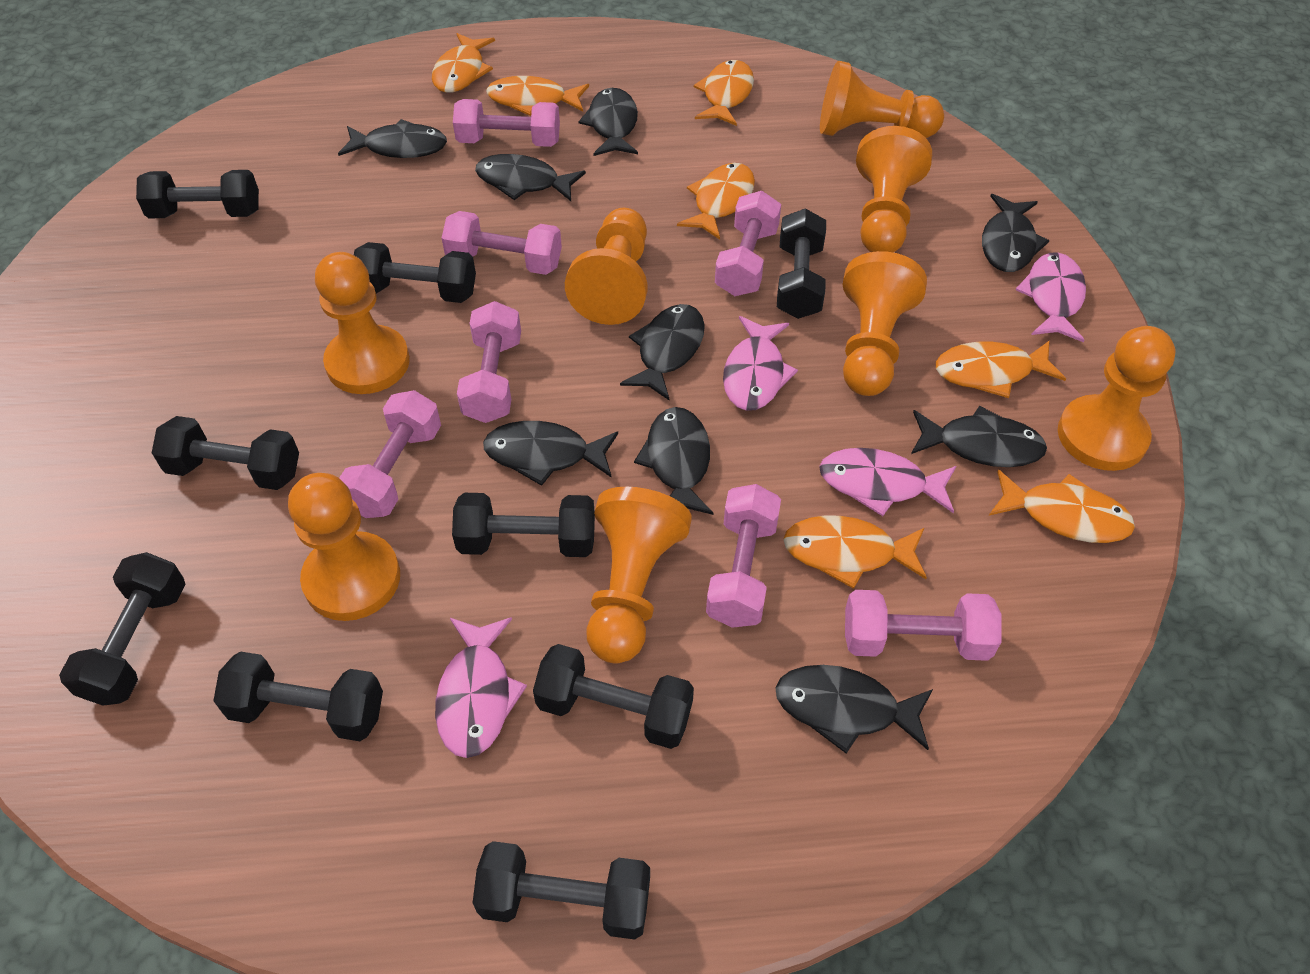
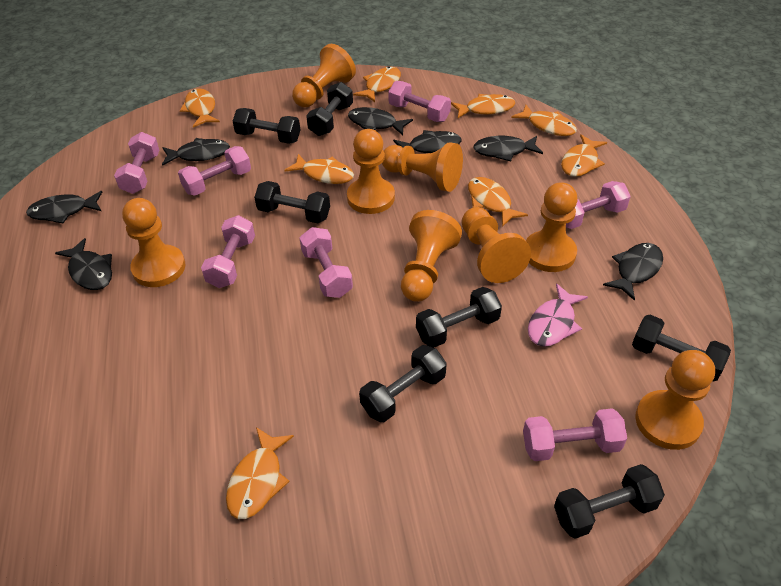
black dumbbell: [59,552,186,706] [136,170,259,218] [152,416,299,490] [213,651,383,741] [354,242,476,303] [452,493,595,557] [473,841,650,940] [533,644,694,749] [777,208,826,319] = 9 -> [233,108,300,144] [254,181,330,223] [306,82,353,136] [359,345,447,422] [416,287,502,348] [554,464,665,539] [632,315,731,382] = 7
black fish: [338,119,447,158] [475,154,586,201] [483,421,618,486] [579,88,638,156] [620,304,705,400] [634,407,713,515] [775,665,933,753] [911,406,1047,467] [982,194,1050,272] = 9 -> [26,191,102,223] [55,238,112,290] [162,138,230,166] [348,107,413,135] [393,130,462,153] [473,136,543,162] [603,243,663,301] = 7
orange fish: [432,33,495,93] [486,76,589,116] [677,163,755,240] [694,60,754,126] [783,516,927,589] [936,341,1066,398] [989,470,1135,543] = 7 -> [180,88,220,127] [226,427,294,519] [284,154,354,184] [353,66,401,102] [451,94,515,118] [468,177,528,227] [511,105,577,136] [561,134,607,177] = 8
pink fish: [435,617,527,758] [723,316,798,411] [819,448,956,516] [1016,252,1086,342] = 4 -> [528,283,588,347] = 1

